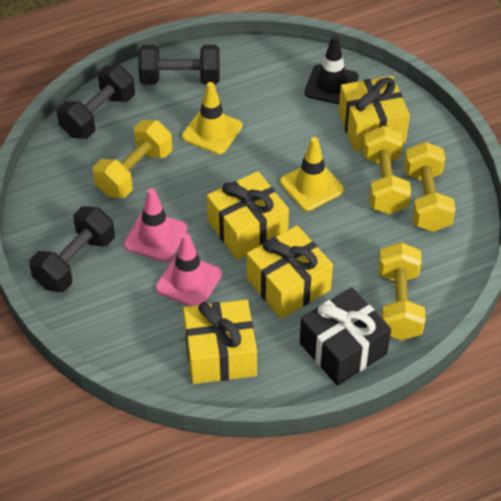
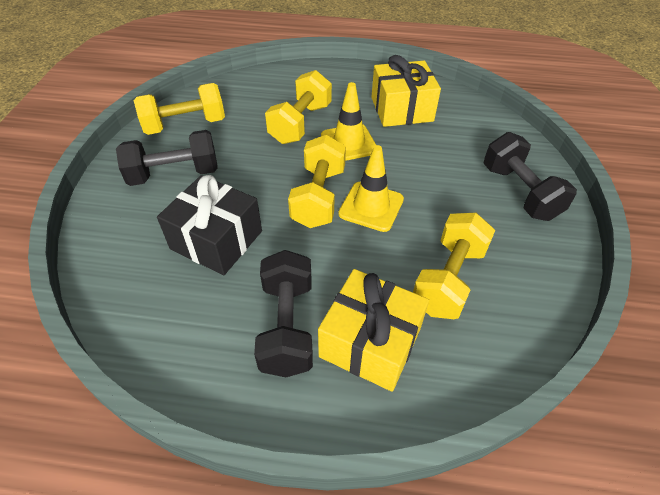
black traffic cone: [304,35,359,104] = 1 -> none = 0
pink traffic cone: [124,188,187,262] [155,233,222,306] = 2 -> none = 0
yellow gift: [183,299,257,384] [207,171,289,260] [247,225,333,319] [339,76,410,152] = 4 -> [318,269,429,392] [371,55,441,127] = 2

